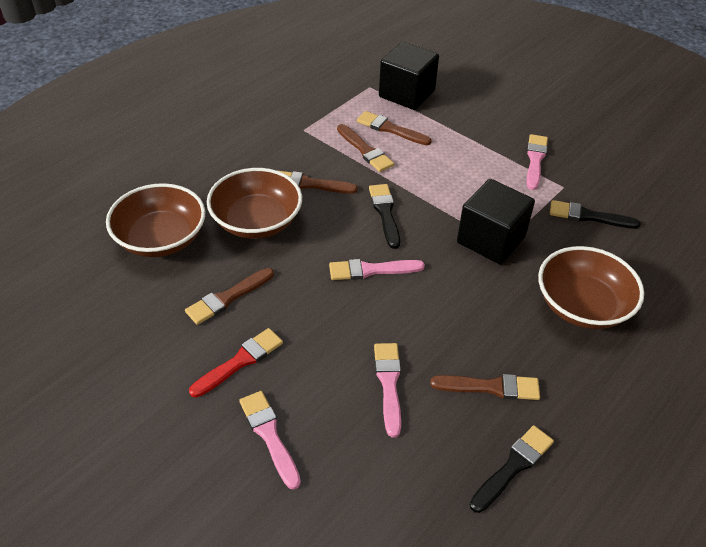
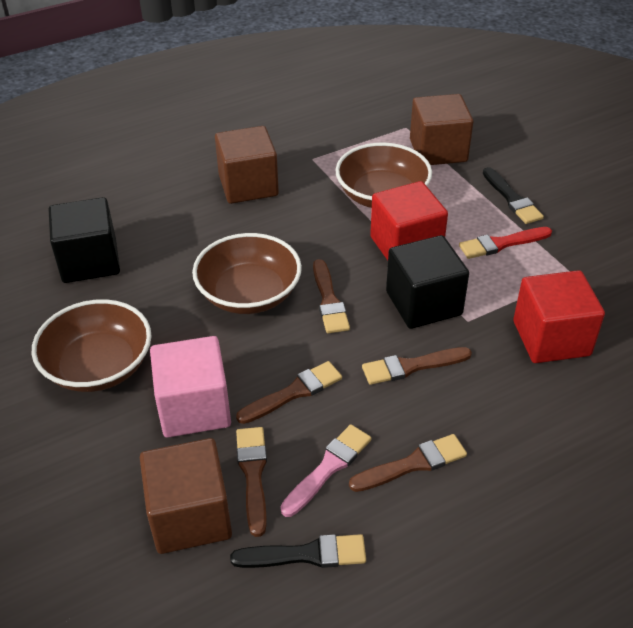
black brush: [369,184,400,249] [469,425,554,513] [550,200,641,229] = 3 -> [230,534,366,568] [483,167,544,224] = 2
brown cube: none = 0 -> [140,438,232,554] [215,126,279,204] [410,94,473,165] = 3
pink brush: [239,391,301,490] [329,259,425,280] [374,343,401,437] [527,134,548,190] = 4 -> [280,424,371,517] = 1
pink cube: none = 0 -> [150,336,231,438] = 1
red cube: none = 0 -> [370,181,448,260] [513,270,605,363] = 2

